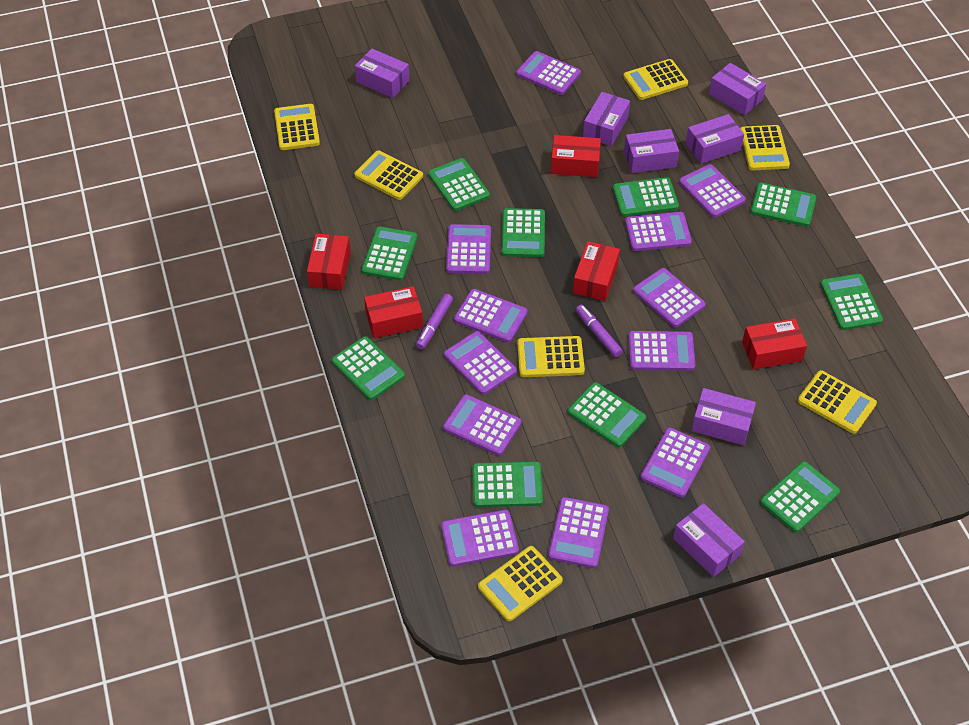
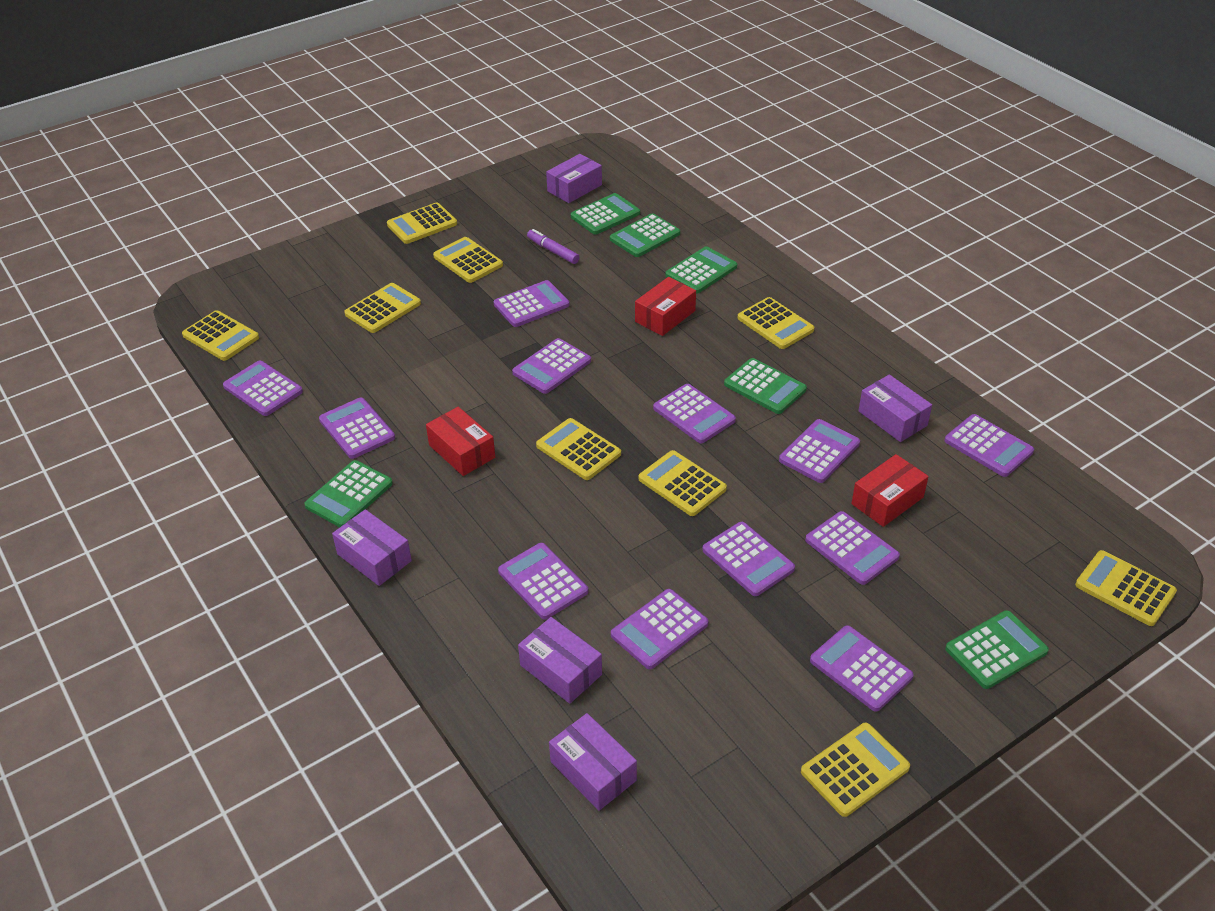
green calculator: [332,336,405,400] [361,226,418,281] [428,158,490,211] [472,461,543,507] [501,208,545,257] [568,382,646,447] [613,177,679,217] [751,183,816,227] [760,461,840,532] [820,274,883,330] = 10 -> [304,460,393,527] [571,193,640,235] [610,213,680,257] [665,246,737,294] [724,358,807,414] [945,610,1049,689] = 6
purple box: [355,49,410,98] [583,92,630,146] [624,129,679,173] [673,503,745,577] [686,114,744,164] [691,388,756,445] [709,63,766,115] = 7 -> [332,509,412,586] [518,617,602,704] [546,154,602,203] [549,713,637,811] [858,375,932,442] = 5
purple marker: [416,294,453,349] [576,305,623,357] = 2 -> [527,229,580,264] = 1
red box: [307,234,351,290] [364,286,423,338] [551,135,601,177] [573,241,620,301] [742,318,807,370] = 5 -> [426,407,495,476] [635,277,696,336] [851,454,929,527] = 3
yellow calculator: [274,104,320,150] [354,150,423,200] [478,546,563,621] [517,336,585,377] [623,59,688,100] [740,125,790,170] [798,370,877,434] = 7 -> [182,310,259,361] [344,283,421,333] [387,203,457,244] [433,237,503,283] [536,418,621,480] [639,450,727,516] [738,297,814,349] [801,723,910,817] [1075,550,1177,626] = 9

